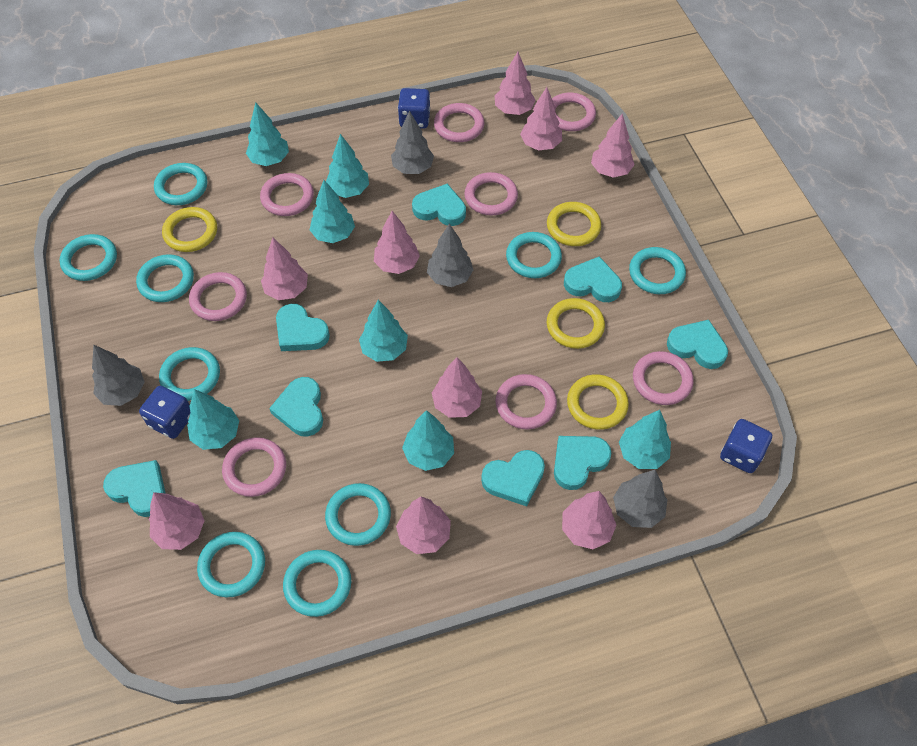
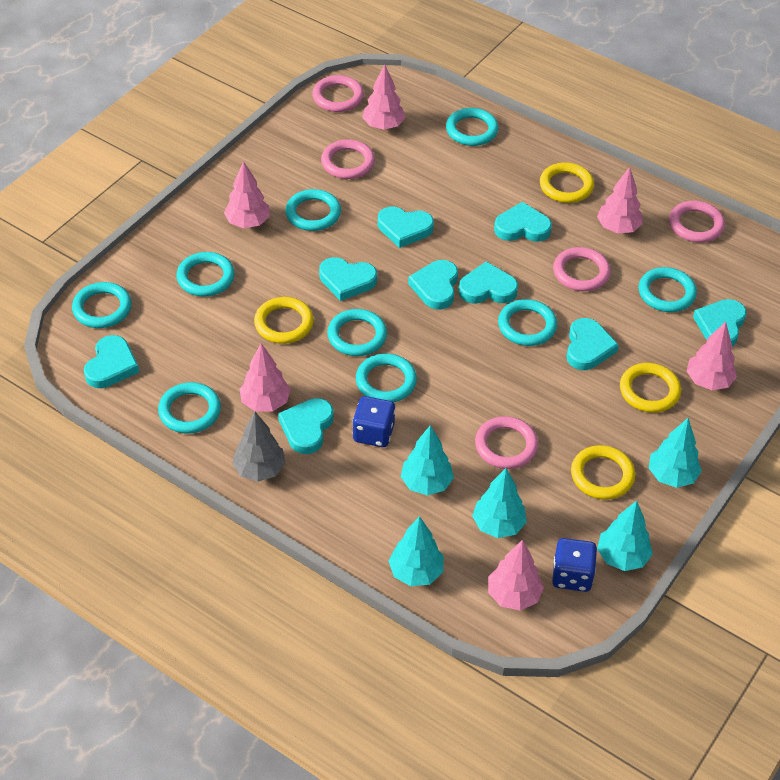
blue dice: [139,386,190,439] [398,88,430,129] [720,419,772,473] = 3 -> [353,396,395,447] [552,538,597,592] = 2
grey tree: [92,345,144,406] [391,111,434,174] [427,224,473,287] [613,470,667,528] = 4 -> [232,412,286,482] = 1
pink ring: [189,272,247,321] [222,437,286,497] [260,173,314,216] [434,103,484,142] [464,172,518,216] [496,374,557,430] [552,93,596,131] [633,351,694,405] = 8 -> [312,75,364,112] [321,139,375,179] [475,416,538,469] [553,247,611,291] [669,201,725,243] = 5
pink tree: [149,492,205,550] [261,238,308,300] [374,211,420,274] [396,496,451,554] [432,357,482,418] [495,52,535,115] [520,87,562,150] [562,491,616,549] [591,114,635,178] = 9 -> [224,161,270,228] [240,343,291,412] [362,64,406,130] [488,540,544,611] [597,167,643,234] [686,322,737,390] = 6
turquoise heart: [103,460,166,517] [269,377,323,437] [276,304,330,351] [412,184,466,226] [481,450,545,506] [554,436,611,490] [564,256,622,302] [667,320,728,369] = 8 -> [84,335,139,388] [278,398,334,454] [319,257,377,301] [378,207,434,248] [408,260,458,309] [459,261,518,304] [494,202,552,242] [567,318,619,370] [693,299,747,347] = 9
turquoise tree: [187,389,239,450] [246,102,289,166] [310,180,355,243] [326,134,369,198] [359,300,408,362] [402,410,454,471] [619,410,671,469] = 7 -> [389,516,444,586] [401,425,454,496] [472,468,527,538] [597,501,653,571] [649,418,702,488] = 5

